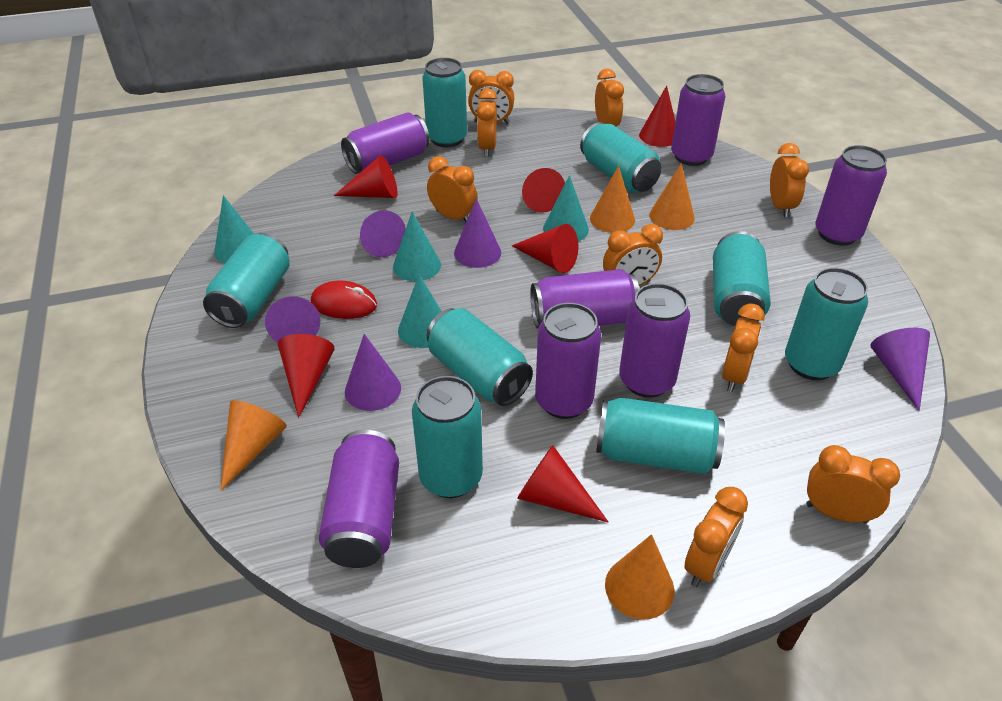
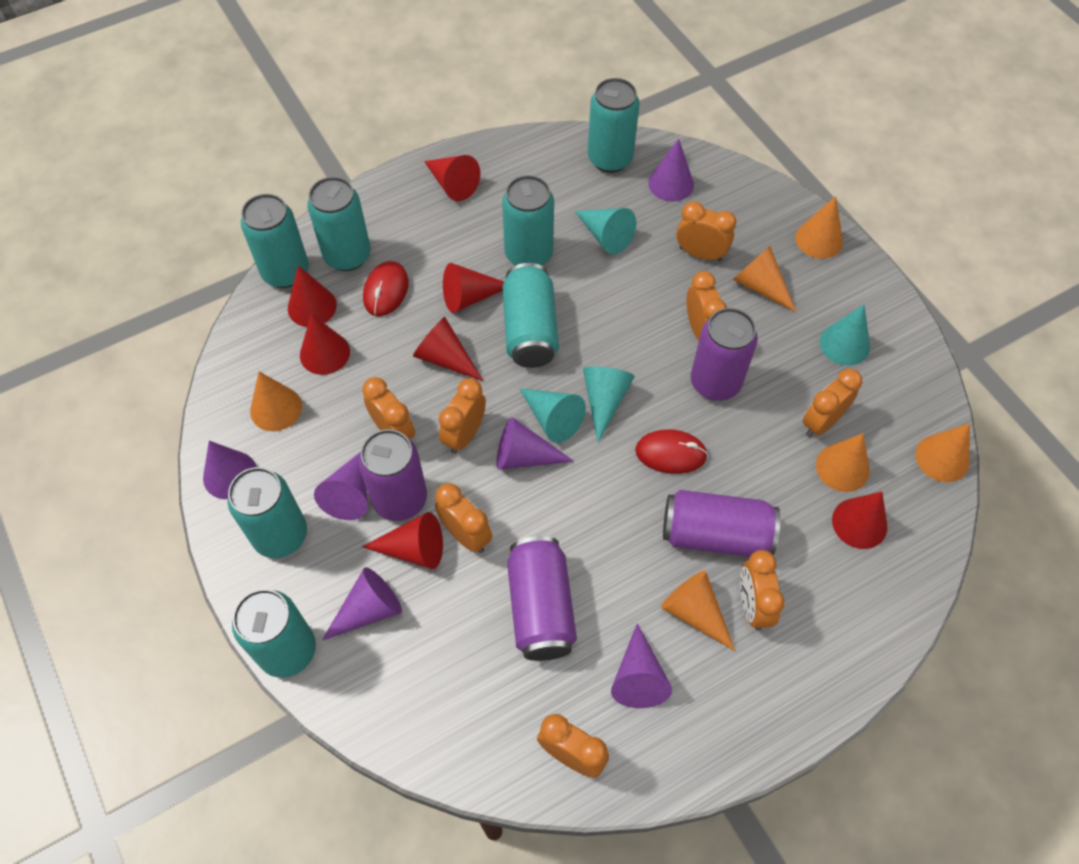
orange clock: [427,156,478,222] [468,70,514,124] [476,88,497,157] [595,68,624,126] [603,224,663,286] [684,487,748,587] [722,303,765,392] [770,143,809,217] [806,445,900,523] = 9 -> [362,377,415,439] [435,483,492,553] [439,378,486,454] [537,714,609,778] [676,201,736,261] [686,271,727,340] [740,550,785,631] [803,369,862,437] = 8
orange cone: [220,400,287,491] [590,166,635,233] [605,534,674,620] [649,163,695,230] = 4 -> [250,371,302,431] [661,570,735,651] [732,246,796,312] [796,196,843,259] [816,433,870,492] [916,423,970,482] = 6
purple can: [319,430,399,568] [341,112,430,174] [530,269,639,329] [535,303,601,419] [619,283,690,398] [671,74,725,166] [816,145,887,246] = 7 -> [358,429,427,521] [507,536,577,661] [663,490,780,557] [691,308,758,401] = 4
purple cone: [265,296,321,343] [345,334,401,411] [360,210,406,257] [454,198,501,268] [871,328,930,411] = 5 -> [203,441,256,499] [314,453,368,520] [322,567,402,641] [497,417,574,470] [611,623,672,708] [648,139,694,202] = 6
red cone: [278,334,335,418] [334,155,398,198] [512,224,578,273] [517,445,608,522] [522,168,565,213] [639,86,675,147] = 6 -> [288,265,337,327] [300,314,350,375] [362,512,443,569] [413,317,483,381] [424,155,480,201] [443,263,504,313] [832,492,888,549] = 7
red mouse: [311,281,377,319] = 1 -> [363,261,409,316] [635,429,708,474] = 2
turquoise can: [203,233,290,328] [412,376,483,498] [422,58,467,147] [427,308,533,406] [580,122,662,192] [596,398,725,474] [713,231,771,326] [785,267,868,380] = 8 -> [228,467,307,558] [232,589,316,678] [241,194,309,288] [307,177,371,271] [502,175,554,266] [502,263,559,368] [588,78,640,173] = 7

